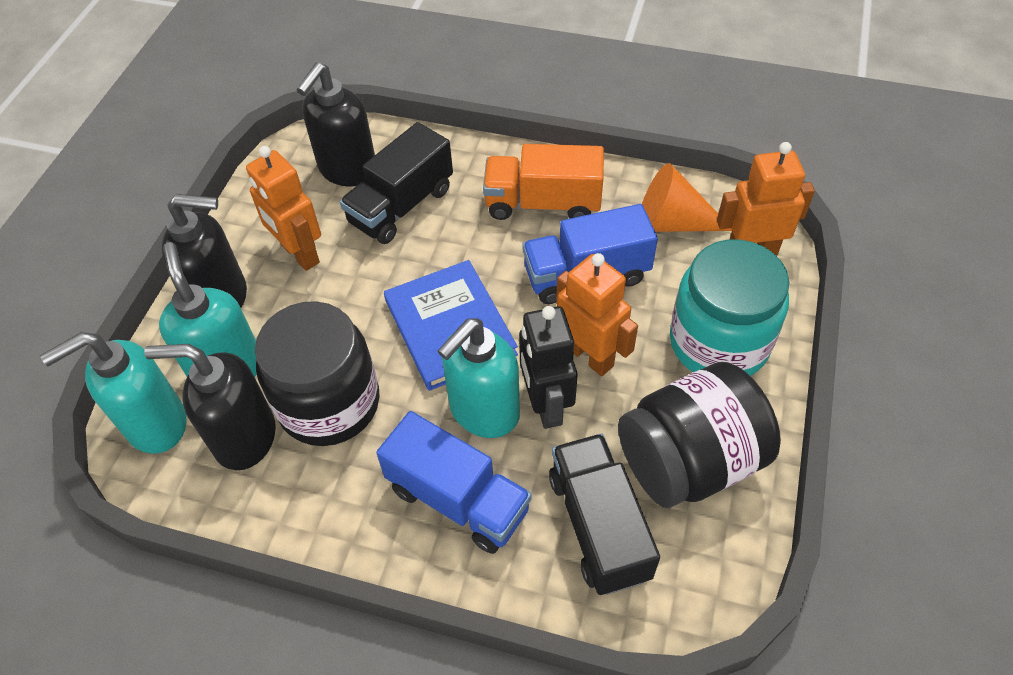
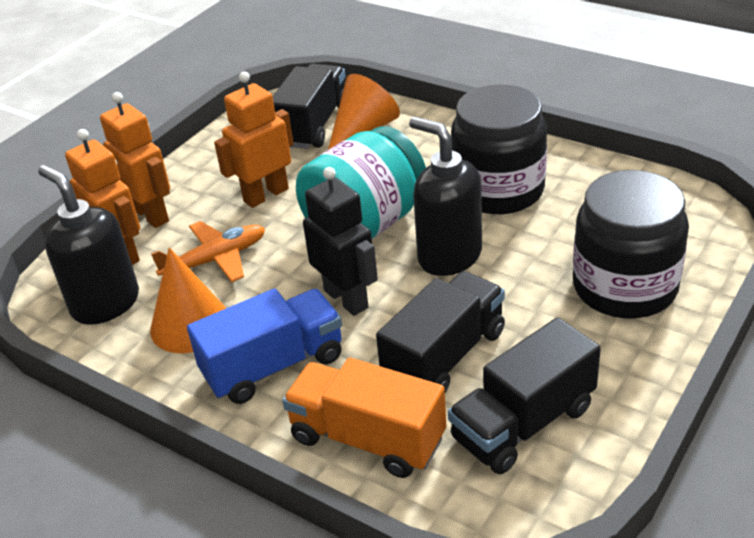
black soap dispenser: [144,344,276,470] [161,194,247,308] [296,63,375,186] = 3 -> [38,165,139,325] [409,117,482,276] = 2
black truck: [340,122,453,244] [549,434,660,595] = 2 -> [273,64,345,149] [376,271,505,393] [448,317,601,474] = 3
blue book: [384,260,518,391] = 1 -> none = 0
blue truck: [376,411,532,554] [522,204,658,304] = 2 -> [187,289,342,404] = 1
orange cone: [642,163,732,232] = 1 -> [150,247,226,353] [328,74,400,150] = 2
orange plane: none = 0 -> [151,221,265,282] = 1
turquoise soap dispenser: [40,332,186,454] [159,242,257,377] [438,318,520,438] = 3 -> none = 0

